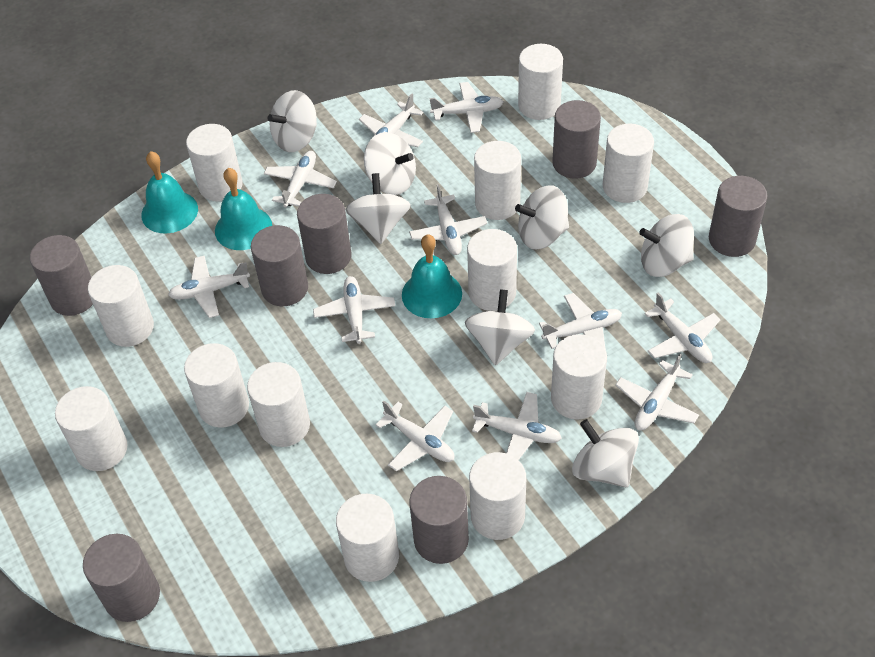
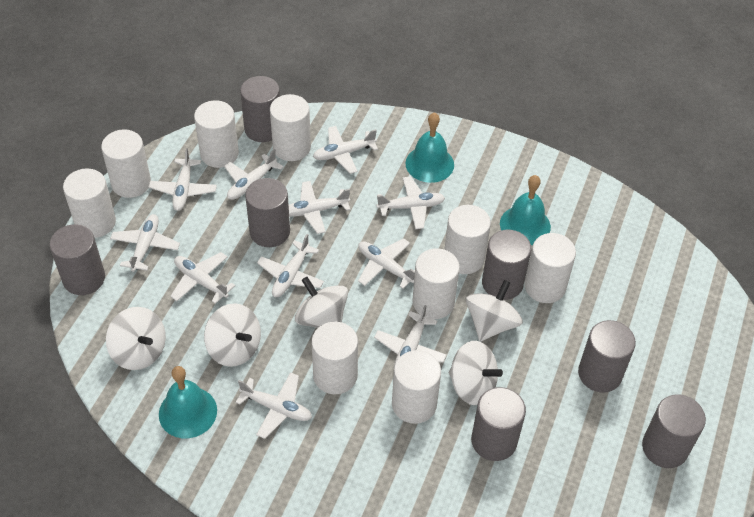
white cylinder: [55,386,128,471] [88,265,154,347] [184,343,249,428] [186,124,243,202] [247,362,310,447] [336,494,399,582] [467,229,517,311] [469,452,526,540] [474,141,521,220] [518,44,563,120] [551,334,607,420] [603,124,654,203] = 12 -> [63,168,116,238] [101,129,151,198] [194,100,239,168] [270,94,311,161] [311,322,358,394] [392,350,441,424] [412,248,460,319] [444,205,491,274] [524,233,576,303] = 9
white spinning top: [268,90,317,152] [345,173,411,244] [364,132,416,195] [465,289,535,366] [515,185,569,249] [572,419,639,487] [639,214,694,277] = 7 -> [106,307,166,370] [204,303,261,367] [295,277,348,328] [449,341,503,405] [466,280,523,341] = 5

